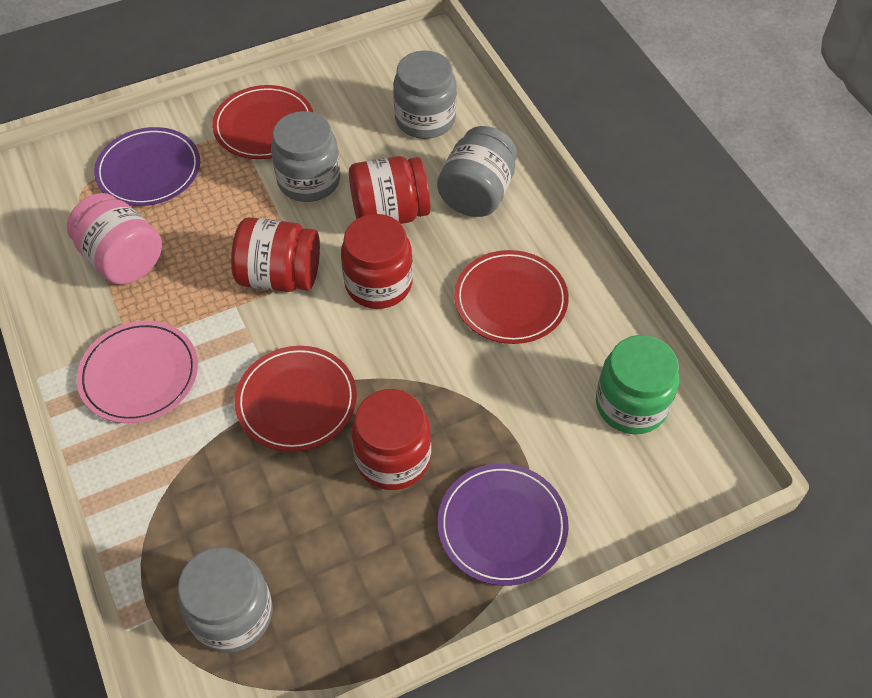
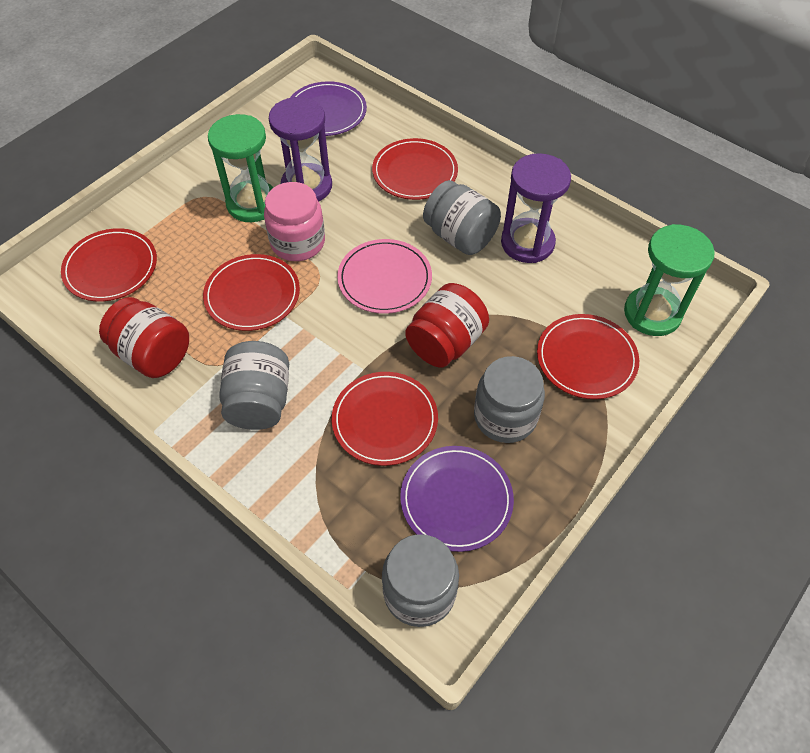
green hourglass: none = 0 -> [208,114,274,222] [624,224,715,336] = 2
green jar: [596,335,679,434] = 1 -> none = 0
purple hourglass: none = 0 -> [269,97,332,202] [501,153,571,263] = 2
red jar: [231,217,320,292] [341,214,413,309] [349,156,430,224] [351,389,431,490] = 4 -> [99,297,189,378] [405,283,489,367] = 2
red plate: [212,85,313,159] [235,346,357,452] [454,250,569,344] = 3 -> [61,228,157,301] [203,254,300,331] [332,372,438,466] [372,138,458,200] [537,314,639,399] = 5

